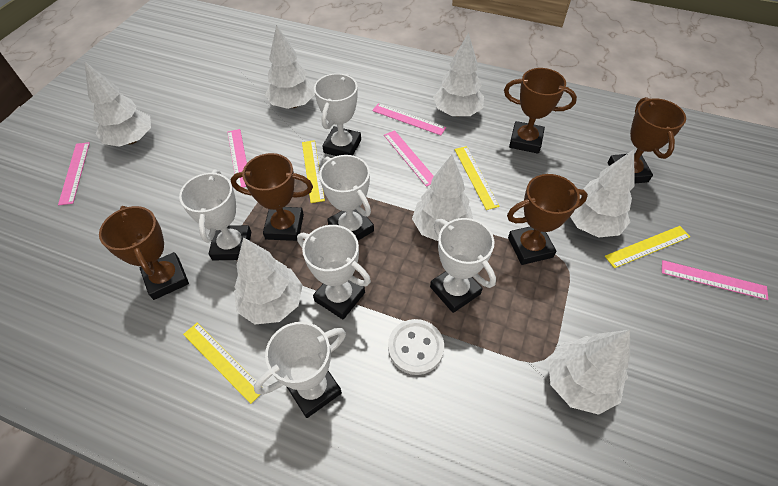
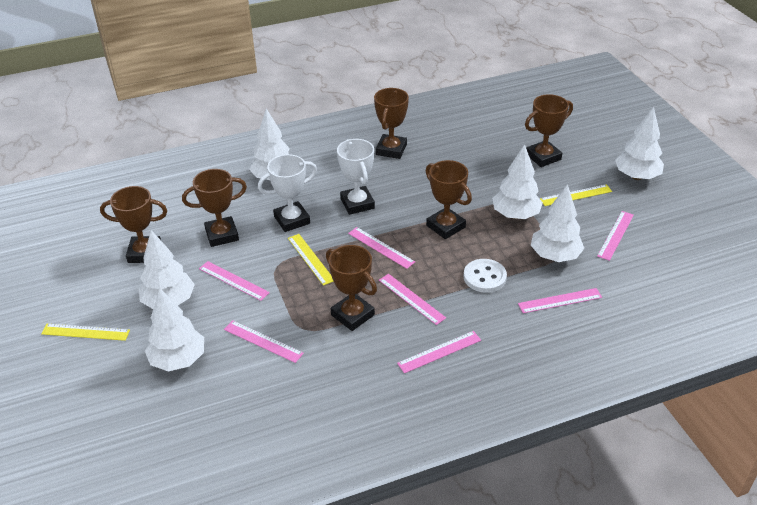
brown trophy: [99,206,189,300] [231,153,313,241] [504,68,577,154] [507,174,588,265] [608,97,686,184] = 5 -> [100,186,167,263] [182,169,247,247] [326,245,377,331] [374,88,409,159] [426,160,472,239] [525,94,573,167] = 6
pink ruler: [58,142,90,205] [227,129,247,188] [372,103,446,135] [384,130,434,187] [662,260,769,300] = 5 -> [199,261,270,301] [224,320,304,363] [348,227,415,269] [379,274,446,325] [397,331,481,373] [518,288,602,313] [597,211,634,261] = 7
white tree: [84,61,151,147] [234,237,302,324] [265,25,315,109] [412,154,473,241] [433,32,484,117] [548,330,630,415] [570,150,634,238] = 7 -> [139,230,195,309] [145,288,204,371] [249,109,290,180] [492,144,543,219] [531,184,585,262] [615,107,664,180] = 6
white trophy: [179,170,251,260] [254,322,346,418] [297,225,371,319] [314,73,361,156] [319,155,374,240] [430,218,496,313] = 6 -> [258,154,317,232] [337,139,375,215] = 2
yellow ruler: [183,323,261,404] [302,140,325,203] [454,146,500,210] [605,226,690,268] = 4 -> [41,324,130,341] [288,234,334,286] [540,184,612,206] = 3

